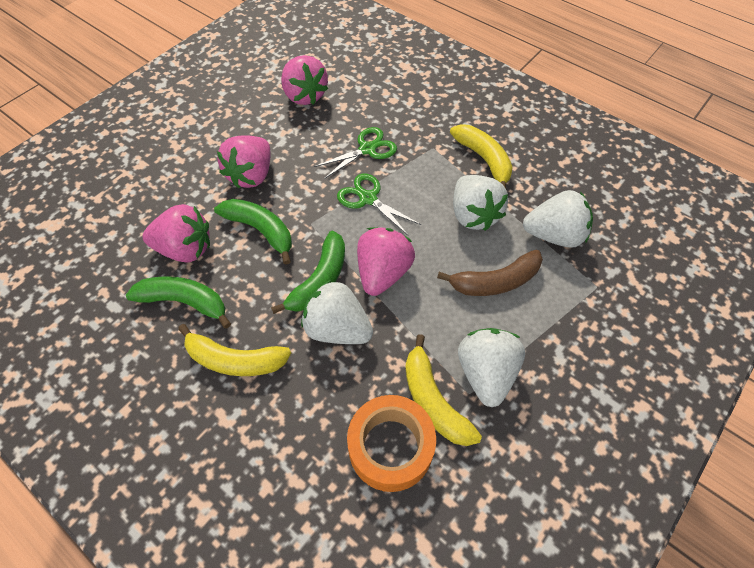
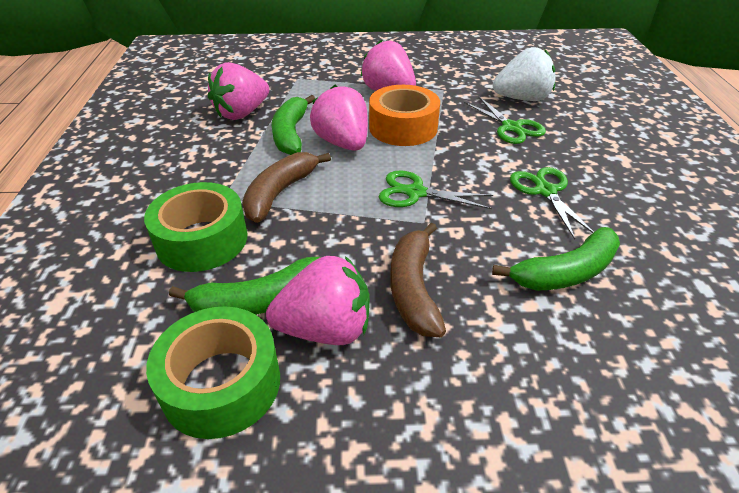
brown banana: [437,250,543,296] = 1 -> [242,152,331,223] [390,222,446,337] = 2
green scissors: [314,127,397,179] [337,174,421,236] = 2 -> [379,170,493,209] [464,97,546,144] [510,167,594,239] = 3
green tape: none = 0 -> [144,182,248,272] [146,306,280,439] = 2
white strawberry: [301,280,373,344] [453,175,508,231] [458,328,525,407] [523,190,593,248] = 4 -> [493,47,556,101] = 1
yellow banana: [178,324,291,376] [405,334,482,446] [450,124,513,189] = 3 -> none = 0

